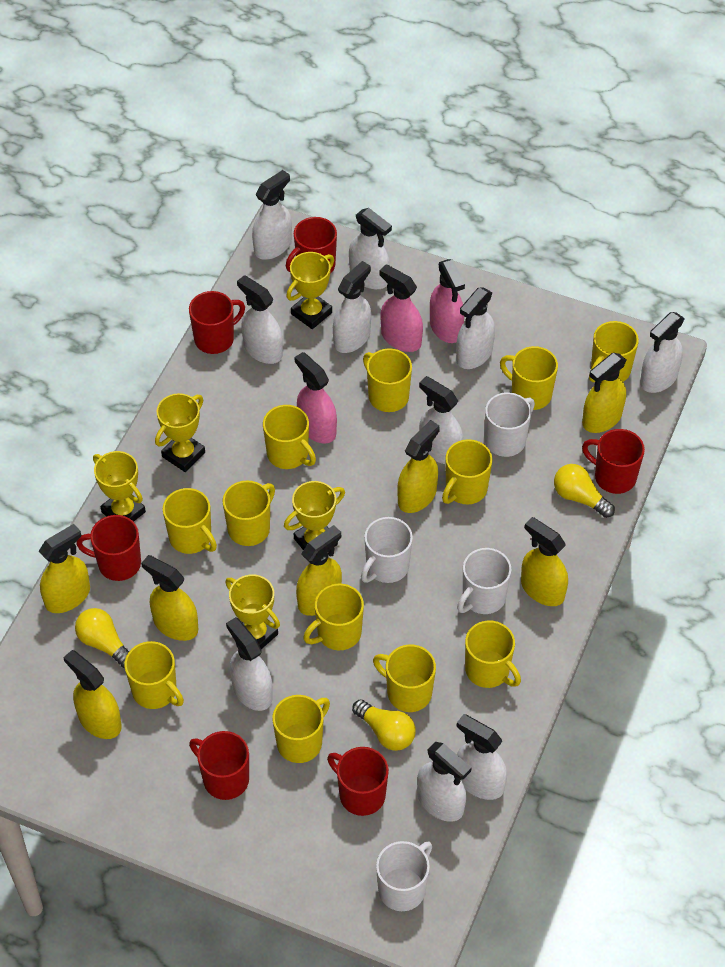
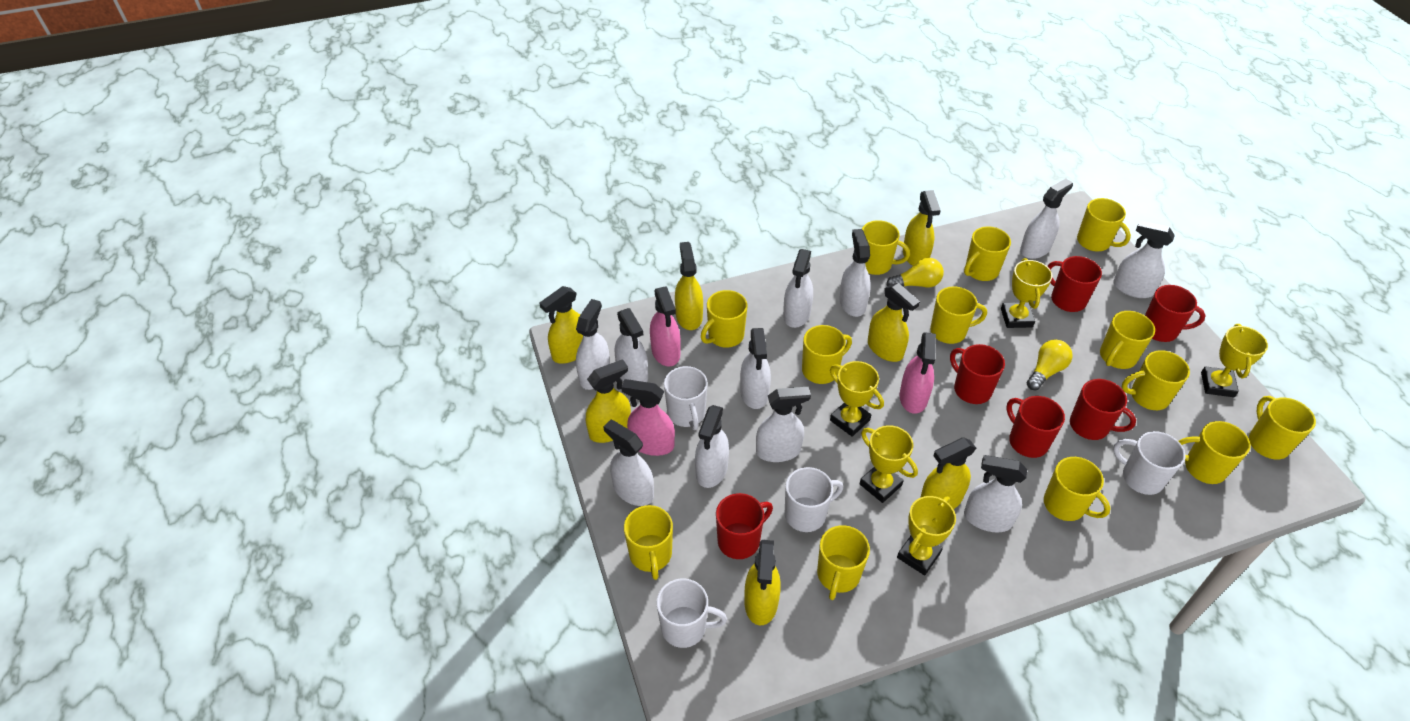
white spray bottle: [226,617,272,711] [237,275,283,364] [252,170,292,260] [333,261,371,353] [349,208,392,289] [417,742,471,822] [419,376,463,464] [456,287,495,369] [456,714,507,800] [640,312,685,393] = 10 -> [576,299,610,390] [603,420,654,506] [615,308,648,382] [695,405,729,488] [740,328,771,409] [756,387,811,462] [783,249,813,328] [839,229,871,317] [964,455,1027,532] [1020,179,1073,259] [1113,221,1175,298] = 11
yellow light bulb: [75,608,129,668] [352,699,416,751] [554,464,615,518] = 3 -> [887,258,944,288] [1027,339,1073,390] = 2
yellow mug: [124,641,184,709] [163,488,217,554] [222,480,275,546] [263,405,316,469] [272,695,330,763] [303,584,364,650] [363,348,412,412] [373,645,436,712] [442,439,493,505] [465,621,521,688] [500,346,558,410] [589,321,639,382] = 12 -> [624,505,673,580] [701,290,747,348] [802,325,852,384] [817,525,870,600] [862,220,910,275] [930,286,987,344] [964,226,1011,281] [1044,457,1111,521] [1077,198,1131,251] [1100,311,1155,369] [1122,350,1190,410] [1179,421,1250,484] [1249,396,1316,460] = 13

